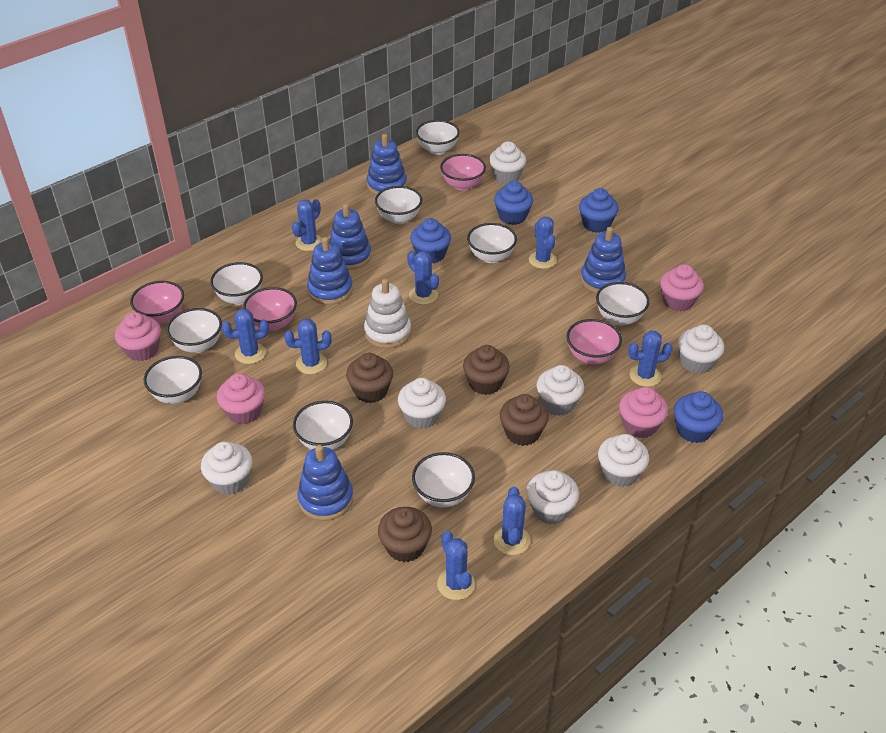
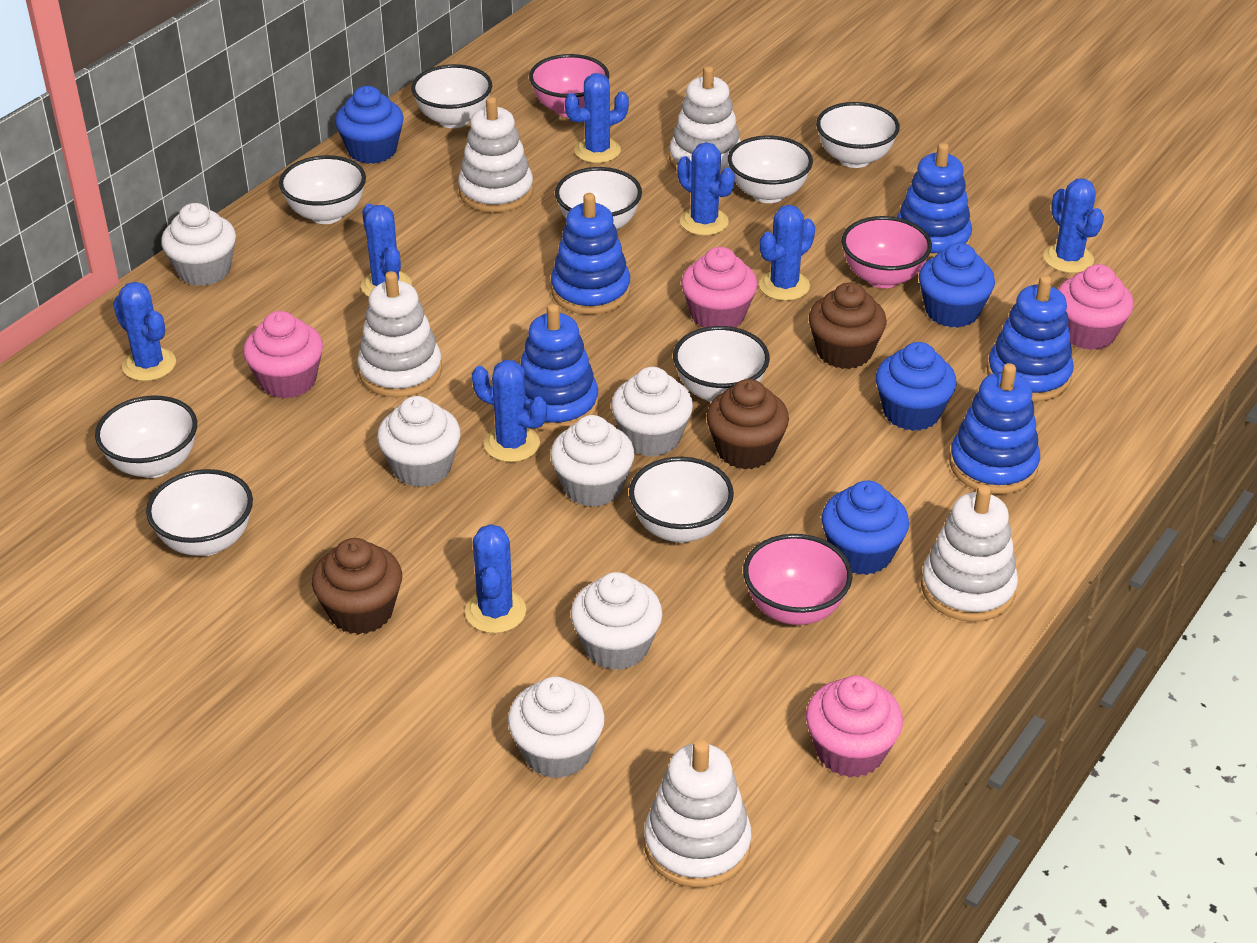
brown cupcake: [346,353,393,403] [378,507,432,562] [463,345,510,395] [500,394,549,446] = 4 -> [312,538,402,635] [706,379,789,469] [809,283,886,369] = 3
pink bowl: [130,281,184,324] [243,287,297,331] [440,154,486,191] [567,319,622,365] = 4 -> [529,54,609,117] [743,534,852,625] [842,216,932,288] = 3
white cupcake: [201,442,252,495] [398,378,446,429] [489,141,526,184] [526,470,579,525] [537,365,584,416] [598,434,649,487] [678,324,724,374] = 7 -> [161,203,236,286] [377,396,461,487] [508,676,605,778] [550,415,635,507] [571,572,663,670] [611,367,693,457] = 6
white stacking toy: [364,279,411,348] = 1 -> [357,271,442,398] [458,96,533,213] [644,740,751,888] [669,66,741,173] [921,485,1018,622] = 5

